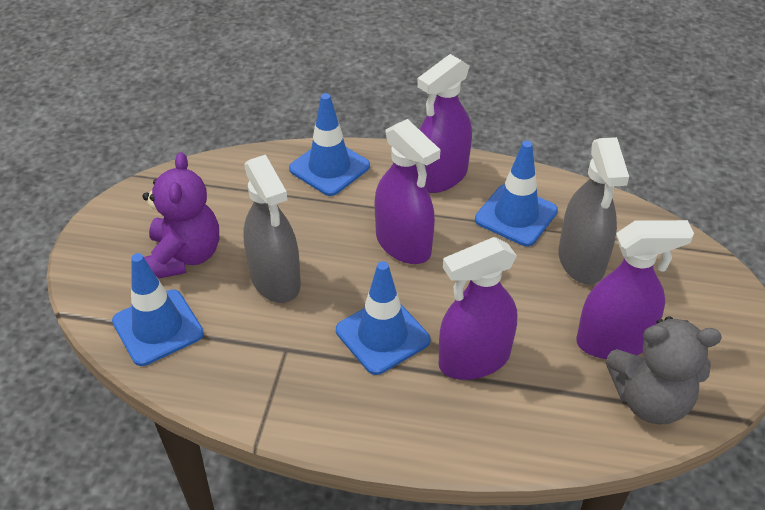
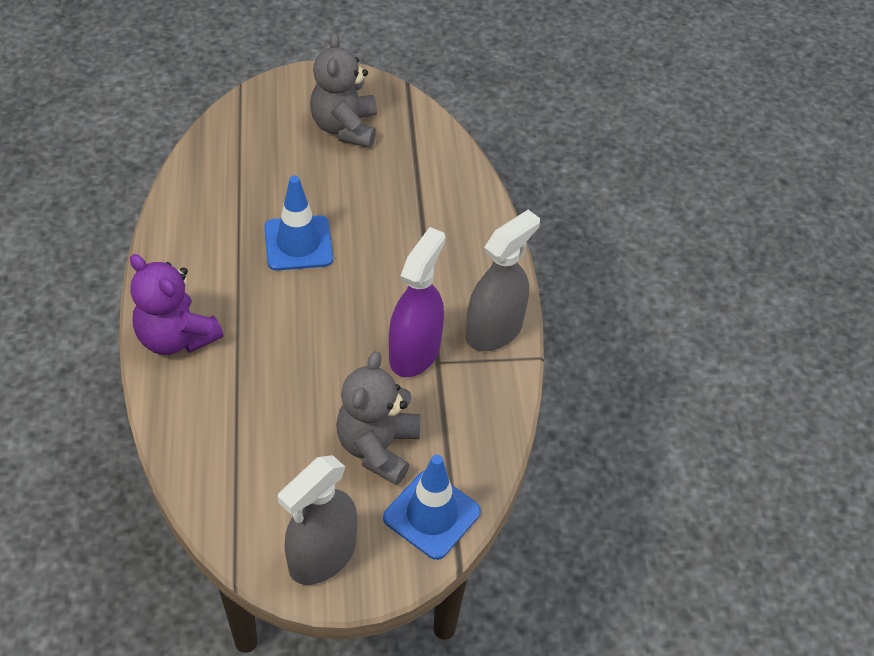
blue traffic cone: [112,253,204,366] [289,93,370,196] [336,261,430,375] [475,141,558,246] = 4 -> [264,176,333,271] [383,454,481,560] = 2
grey teddy bear: [606,316,722,425] = 1 -> [310,33,377,148] [336,351,421,485] = 2
purple spray bottle: [375,119,440,264] [417,54,472,193] [439,237,517,380] [576,220,694,359] = 4 -> [389,227,445,377] = 1

